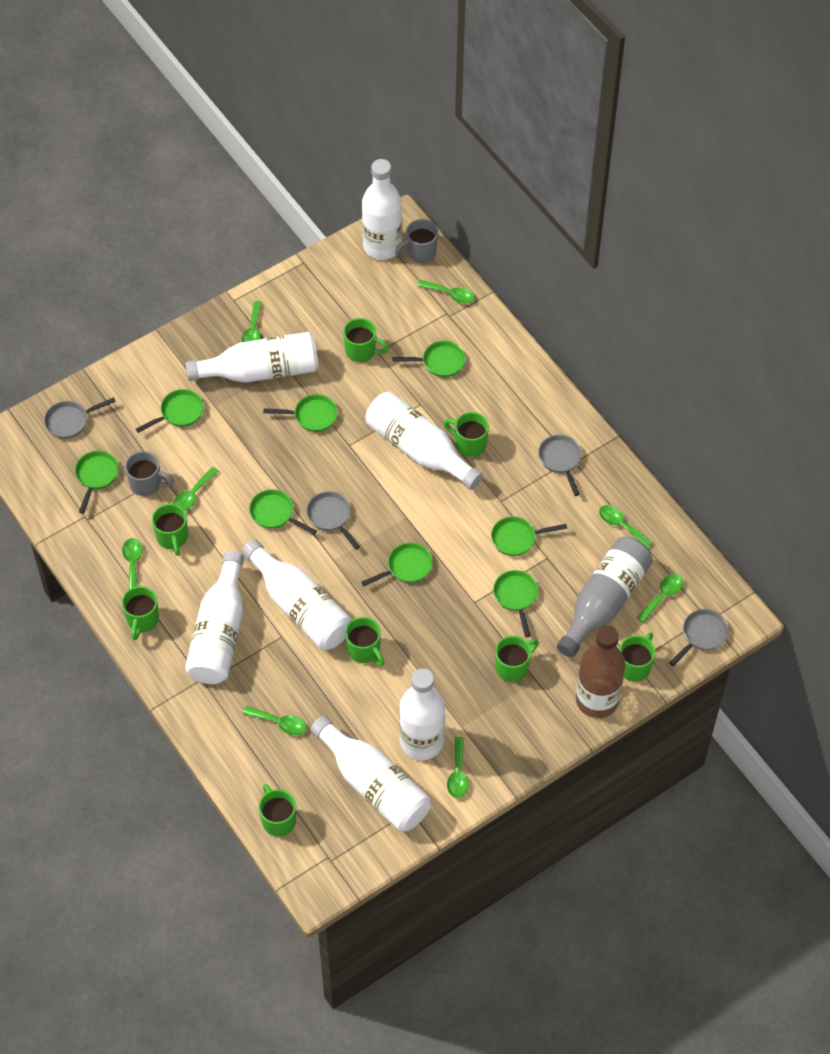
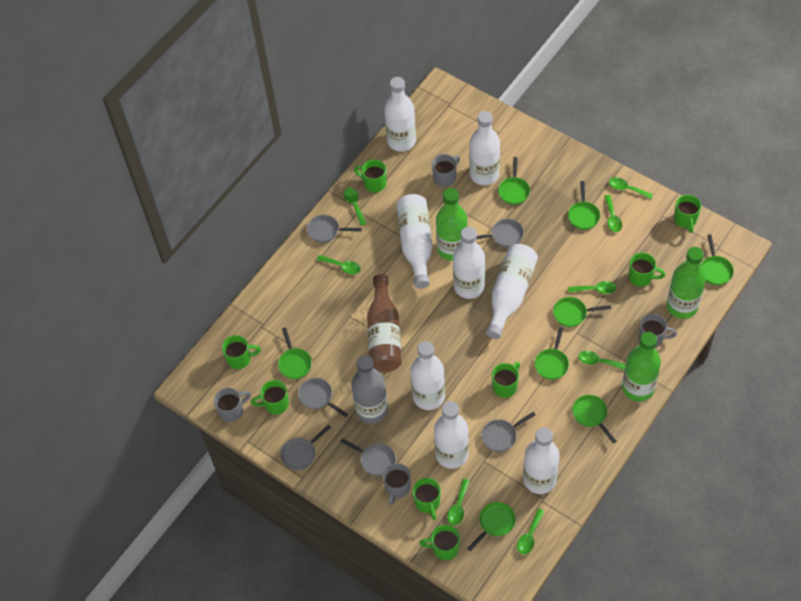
green bottle: none = 0 -> [436,188,468,261] [622,332,661,402] [667,247,706,319] = 3
grey mug: [125,451,174,496] [395,219,438,263] = 2 -> [214,388,251,422] [383,463,411,505] [432,154,461,187] [639,314,677,348] = 4
grey pan: [44,397,116,439] [306,491,360,550] [538,435,582,496] [669,609,729,666] = 4 -> [280,424,331,470] [298,378,348,417] [307,215,362,243] [340,438,396,476] [477,219,524,247] [482,412,536,452] = 6
white bottle: [185,551,244,684] [186,332,318,383] [242,539,352,650] [310,715,431,832] [362,159,402,260] [366,391,483,490] [399,668,445,760] = 7 -> [384,77,416,152] [397,194,433,288] [410,341,445,410] [434,401,469,469] [453,227,485,299] [469,111,500,185] [486,244,538,339] [523,427,560,494] = 8

